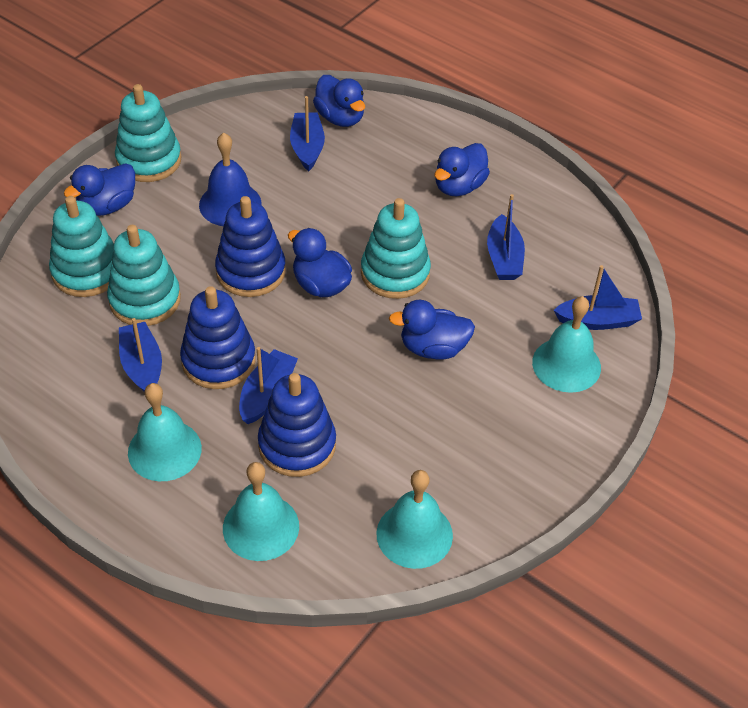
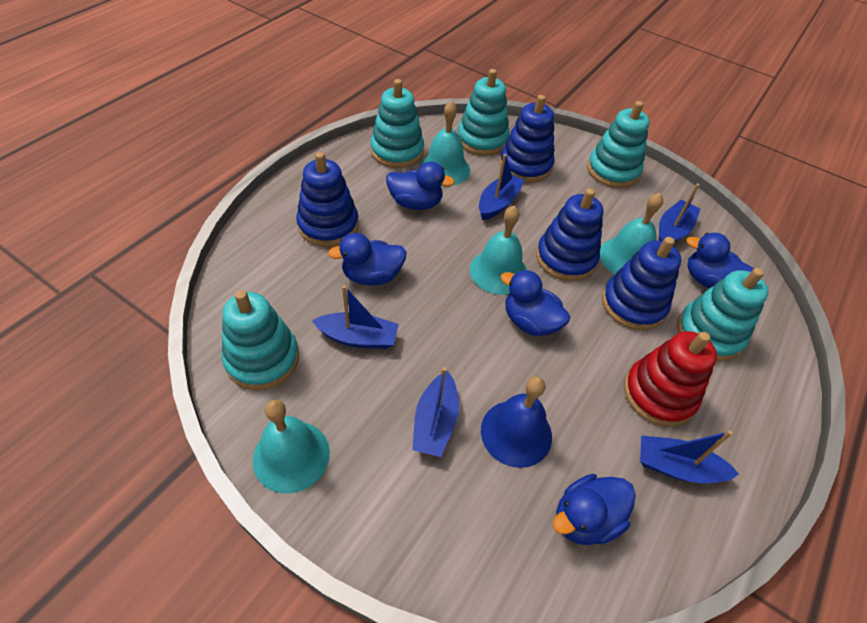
blue stacking toy: [180,286,256,389] [215,196,286,297] [258,373,336,477] = 3 -> [296,152,359,247] [499,95,555,183] [536,188,603,281] [602,237,681,330] = 4
red stacking toy: none = 0 -> [624,331,717,427] = 1
turquoise stacking toy: [49,196,114,297] [107,225,181,326] [115,84,181,182] [361,198,431,299] = 4 -> [222,290,299,390] [370,79,424,168] [458,69,510,156] [587,101,650,188] [677,268,769,361] = 5

